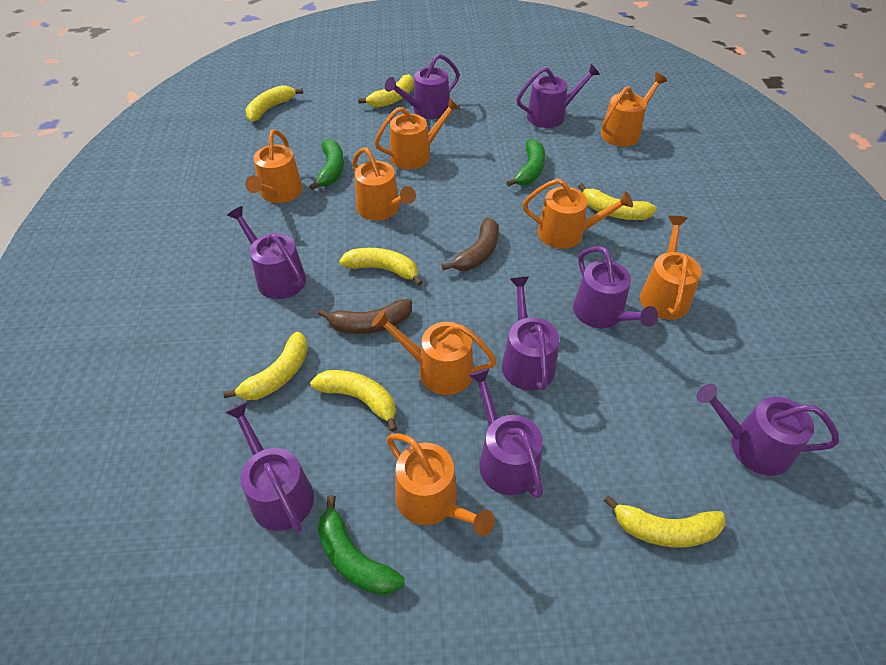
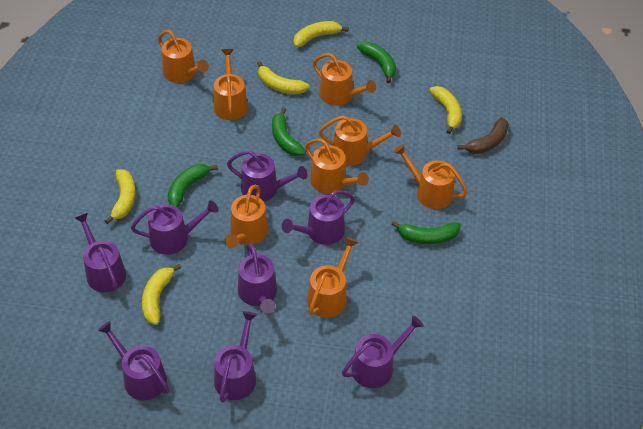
brown banana: [318,299,412,334] [441,218,499,271] = 2 -> [457,117,509,154] = 1
green banana: [309,139,344,190] [318,495,404,596] [506,139,545,187] = 3 -> [168,164,218,207] [272,108,306,156] [357,42,396,83] [391,221,461,244] = 4
yellow banana: [223,332,308,400] [245,85,303,122] [310,370,398,432] [339,248,423,286] [358,74,414,108] [578,183,657,220] [604,495,725,547] = 7 -> [105,169,136,224] [142,264,181,325] [257,61,309,94] [294,21,349,47] [430,86,462,134] = 5

